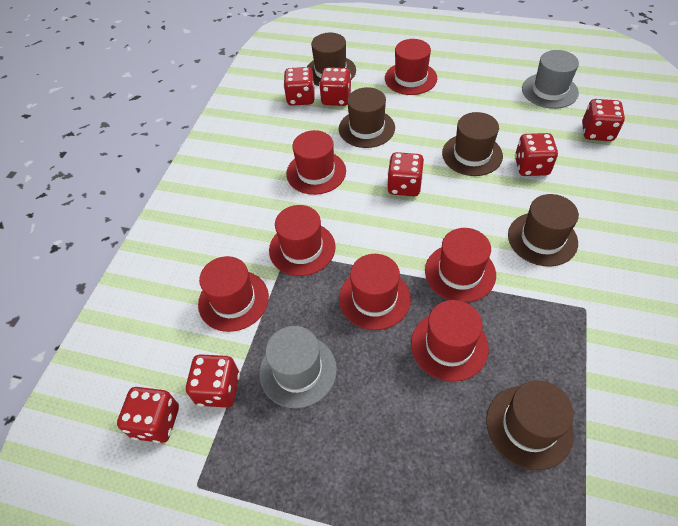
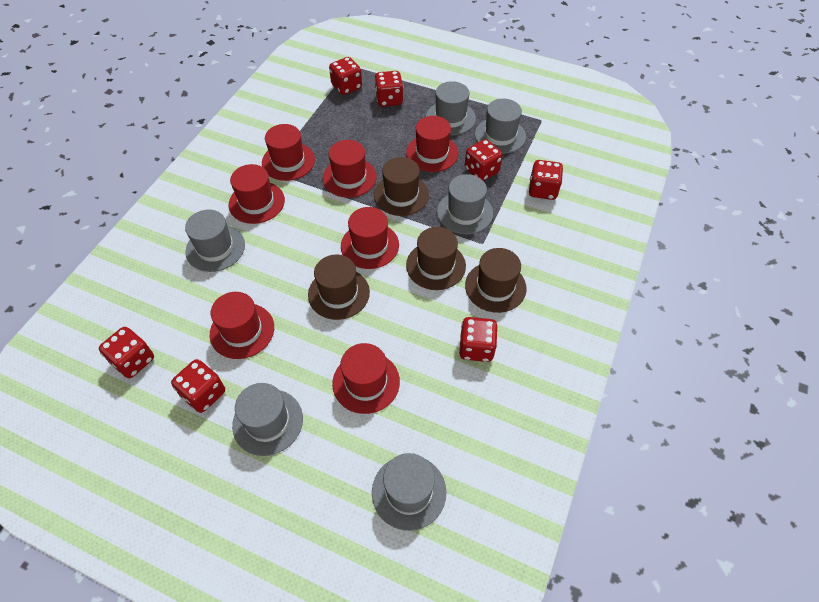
brown hat: [307,33,356,86] [339,87,395,148] [442,112,503,176] [486,380,574,470] [508,194,579,267] = 5 -> [308,255,370,320] [374,157,429,216] [406,227,466,290] [465,248,527,313] = 4
grey hat: [259,326,337,408] [522,50,579,109] = 2 -> [185,210,245,272] [232,383,303,456] [372,453,446,531] [426,81,476,135] [437,174,493,234] [475,99,526,154] = 6

